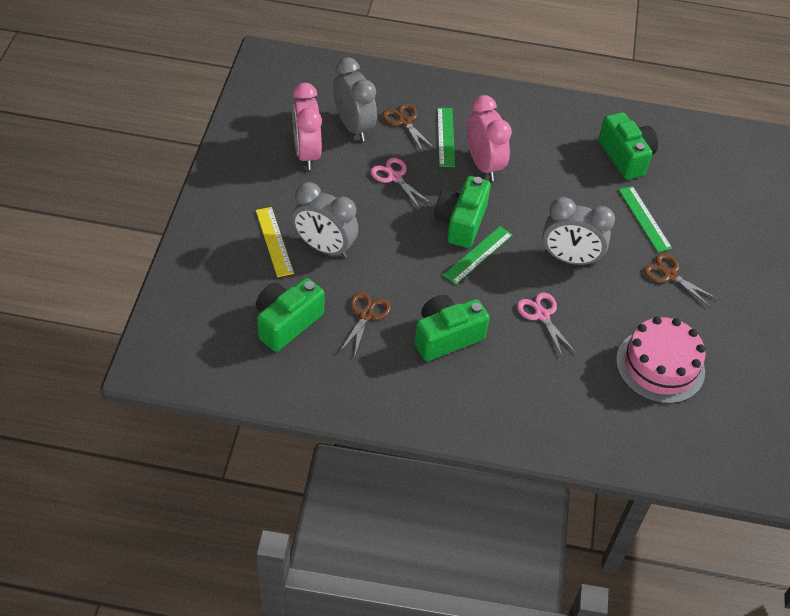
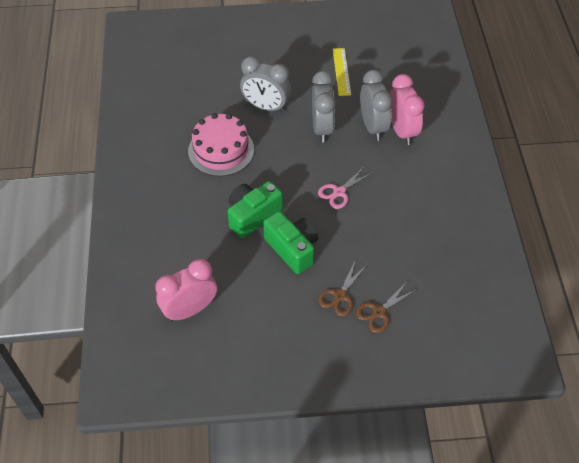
brown scissors: [339,292,391,358] [382,103,435,152] [644,253,718,307] = 3 -> [318,260,367,316] [355,282,417,333] = 2
green camera: [256,278,325,352] [414,295,490,361] [434,176,491,248] [599,112,658,180] = 4 -> [227,181,283,238] [263,211,319,274] = 2
green ruler: [437,108,455,167] [443,226,513,285] [619,186,672,252] = 3 -> none = 0
pink scissors: [370,157,432,209] [517,293,576,358] = 2 -> [318,167,374,209] = 1

